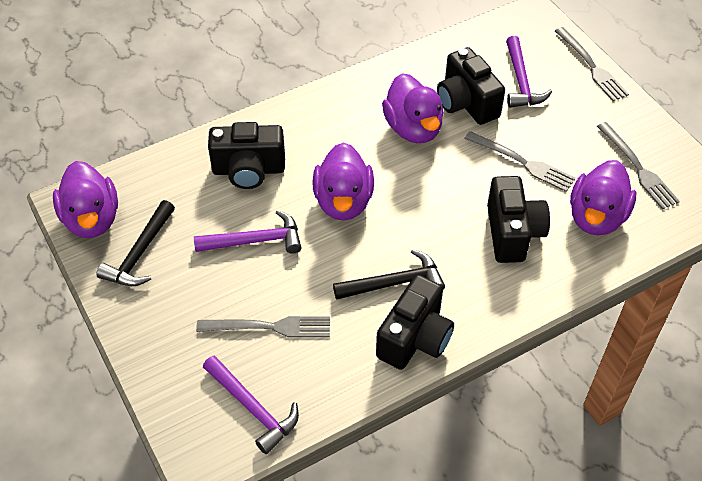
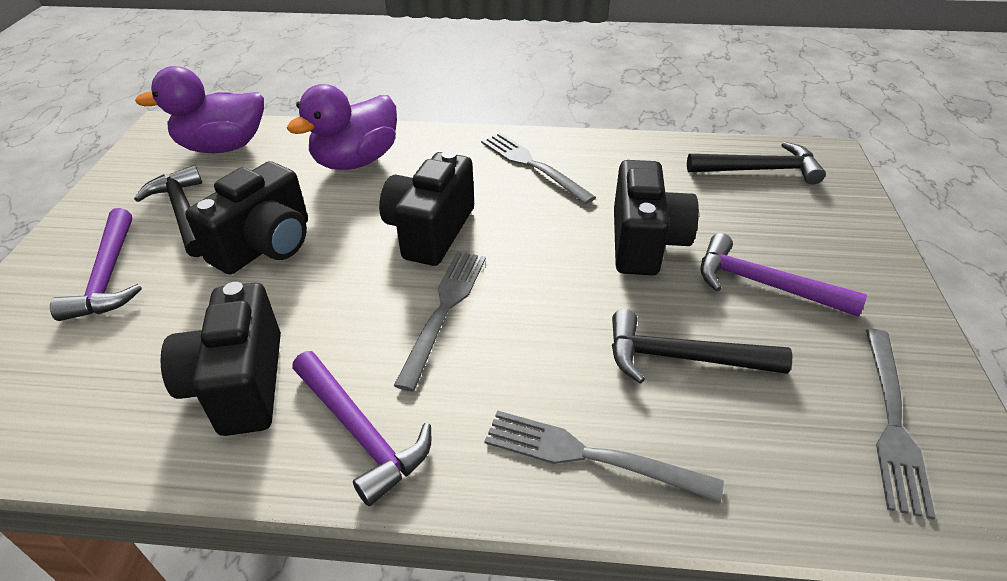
black hammer: [96,200,175,286] [333,249,445,300] = 2 -> [134,165,202,257] [612,309,793,384] [687,142,826,185] = 3
purple duck: [53,161,118,238] [312,142,374,220] [382,73,444,143] [570,160,636,235] = 4 -> [135,66,264,153] [287,84,397,170] = 2

